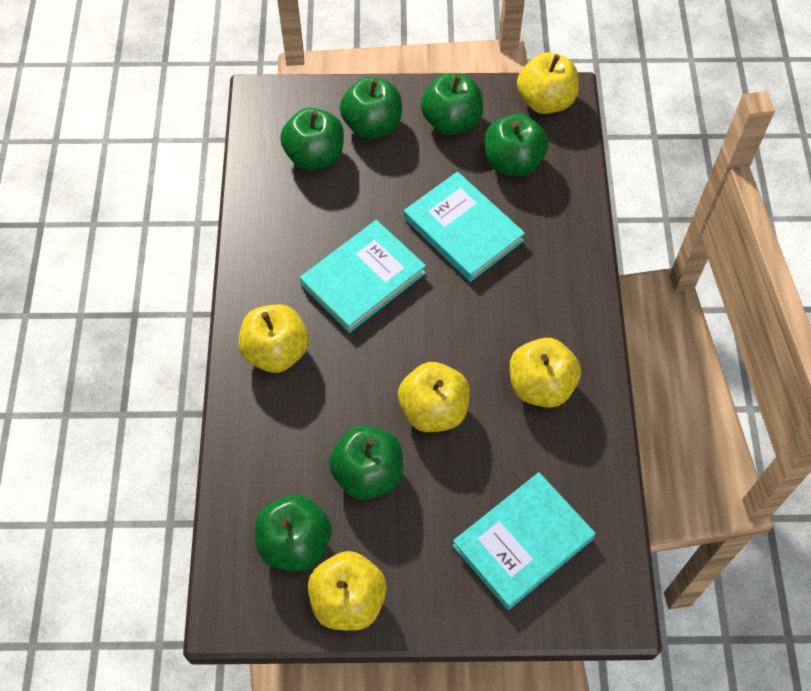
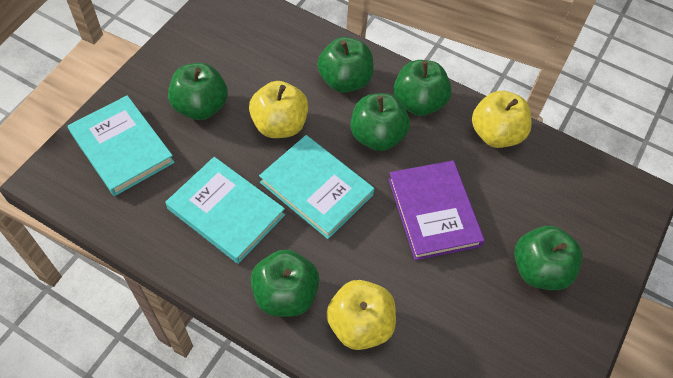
purple book: none = 0 -> [388,160,485,261] = 1
yellow apple: [238,304,309,373] [308,551,387,631] [398,362,470,432] [510,338,581,408] [517,52,579,114] = 5 -> [249,81,308,138] [326,280,396,350] [472,91,532,148] = 3

